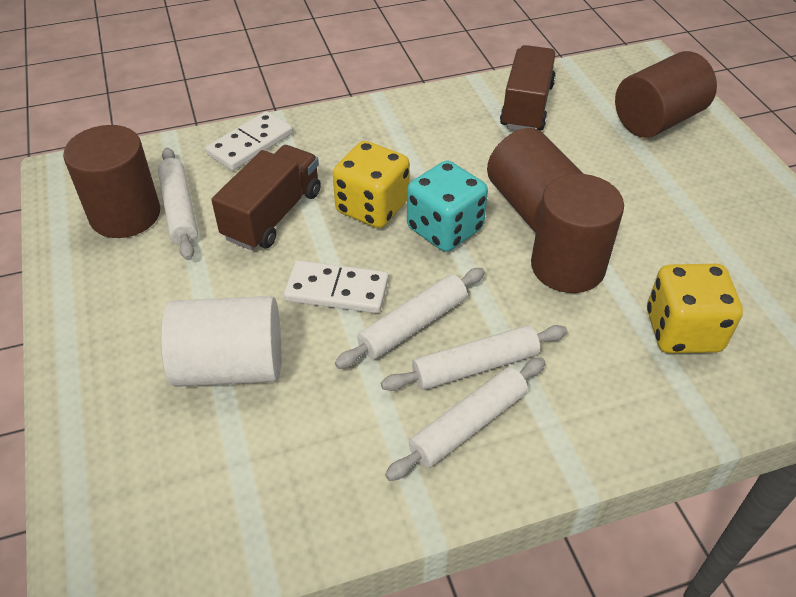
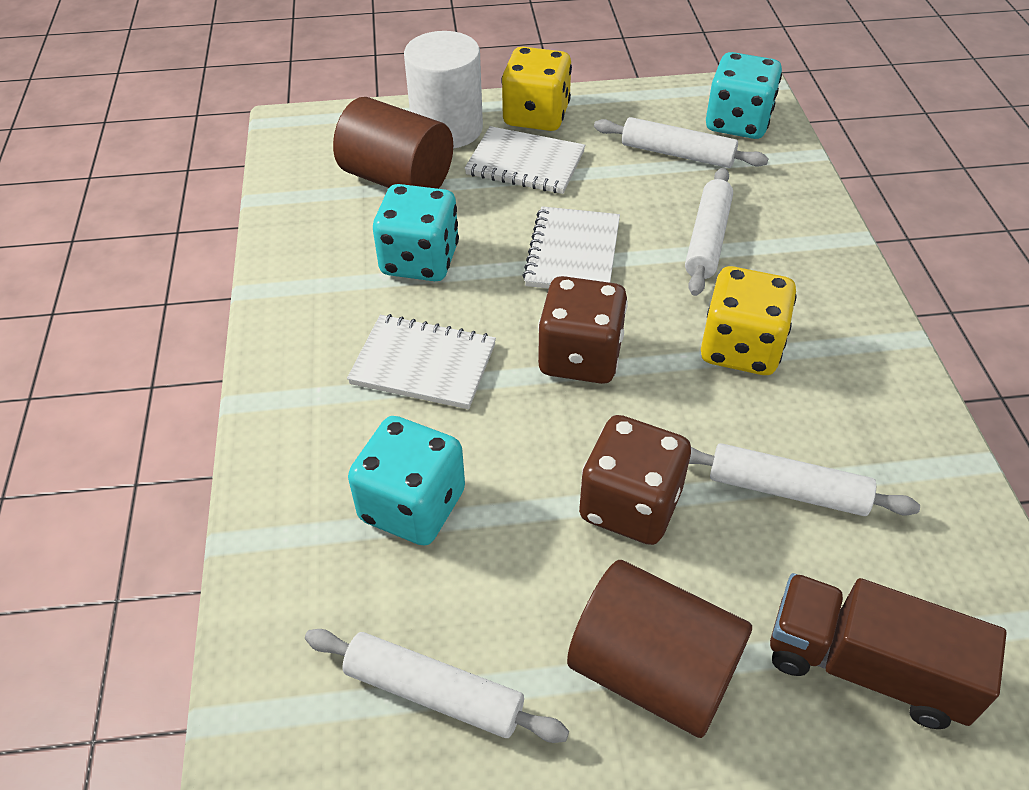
brown cylinder: [63,125,160,238] [487,128,583,232] [531,174,624,293] [615,51,717,138] = 4 -> [333,97,453,189] [567,560,752,738] = 2
brown dice: none = 0 -> [538,276,628,384] [579,415,691,545] = 2
brown truck: [211,145,321,250] [500,45,556,130] = 2 -> [770,573,1007,729] = 1
turquoise dice: [407,160,488,252] = 1 -> [348,416,465,546] [373,184,459,281] [706,52,782,139] = 3
white domino: [206,111,293,171] [284,260,389,313] = 2 -> none = 0
white notebook: none = 0 -> [347,314,496,409] [464,126,585,194] [522,206,620,289] = 3

